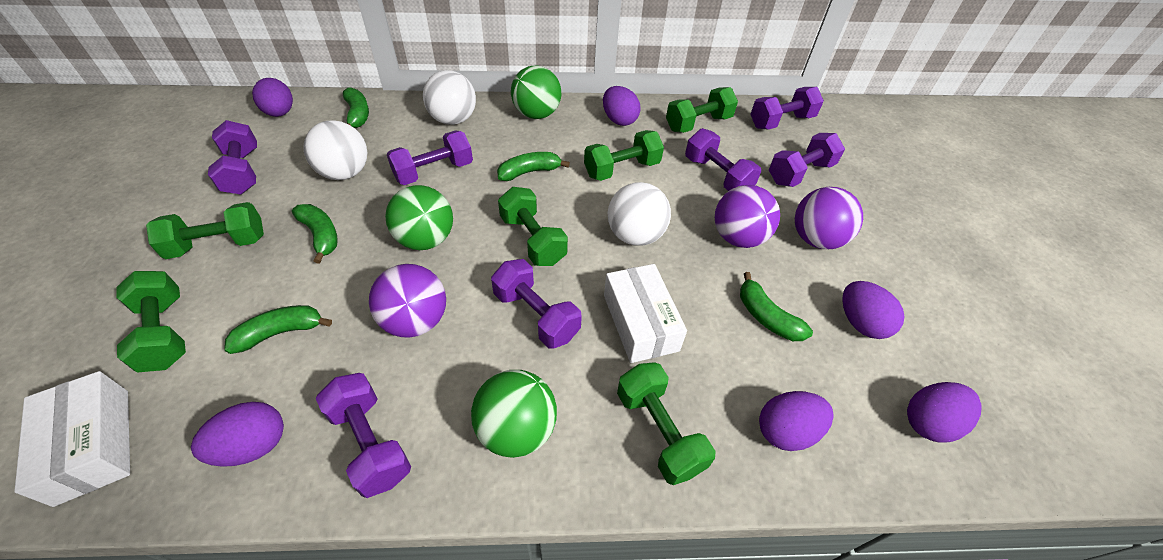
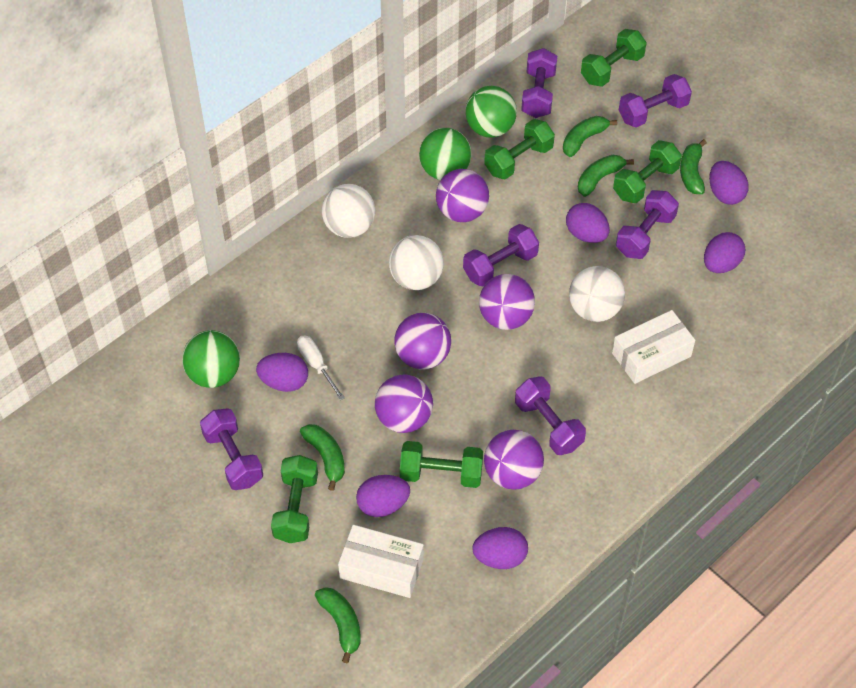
green dumbbell: [116,271,186,373] [146,202,264,259] [498,187,568,266] [584,130,664,181] [617,362,716,485] [666,87,738,133] = 6 -> [271,455,318,543] [400,441,483,488] [484,119,555,180] [581,29,647,87] [613,140,682,203] = 5
purple ball: [369,264,446,337] [715,185,780,248] [795,187,863,249] = 3 -> [375,374,433,433] [394,313,451,370] [436,169,489,222] [479,274,535,330] [484,430,544,490] = 5
purple dumbbell: [208,120,257,194] [316,373,411,498] [387,130,473,185] [491,259,582,348] [685,128,761,191] [750,87,824,130] [769,133,845,187] = 7 -> [200,408,263,490] [463,224,539,286] [515,376,586,455] [521,48,557,118] [616,190,679,259] [619,74,692,127] = 6
white screwdriver: none = 0 -> [297,335,345,400] = 1

